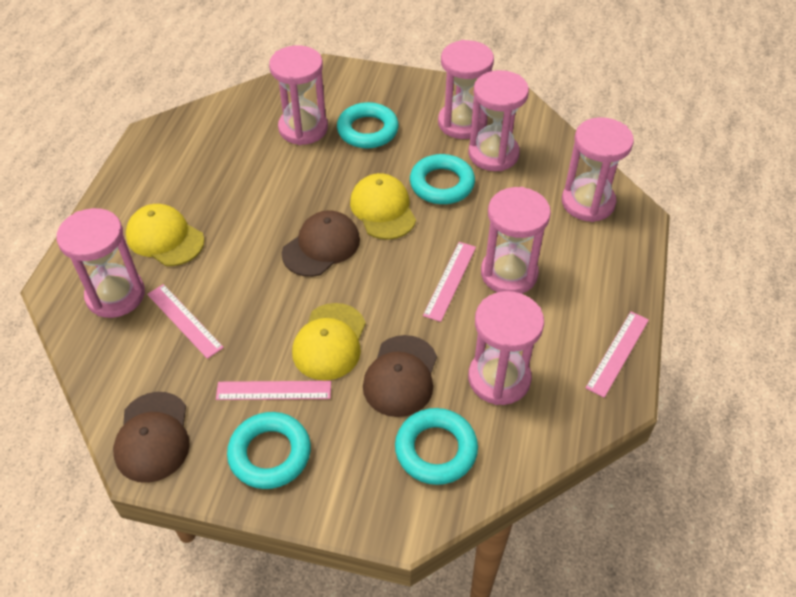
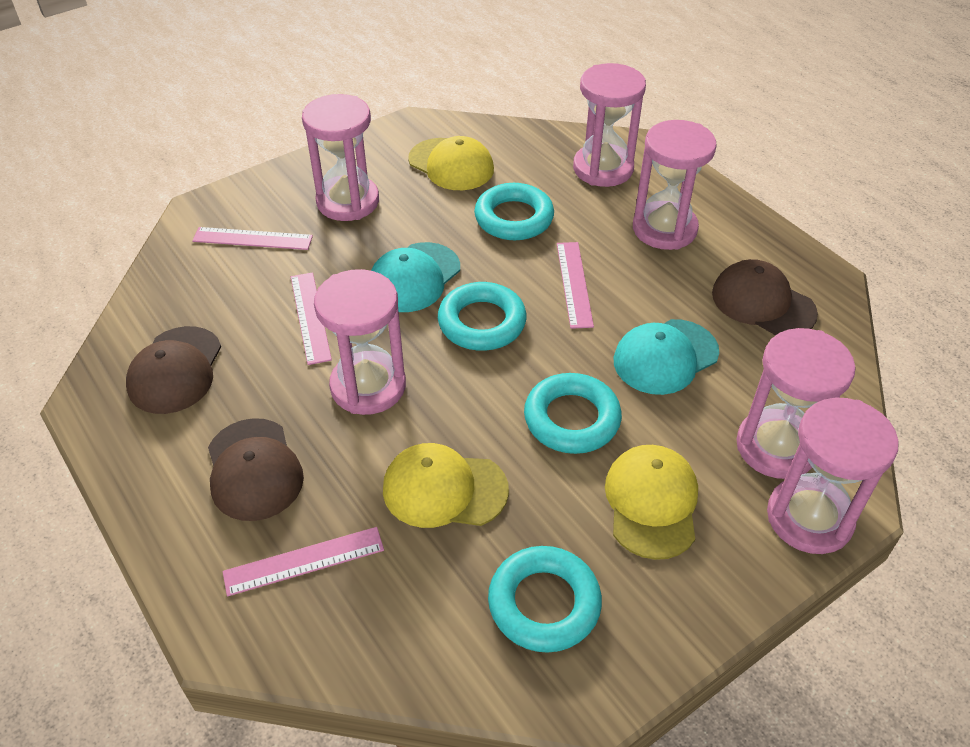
pink hourglass: [57,208,145,318] [269,45,328,145] [438,40,494,139] [468,70,529,171] [468,291,544,405] [481,187,551,294] [562,117,634,222] = 7 -> [302,94,379,221] [314,269,406,415] [573,63,646,187] [633,120,717,250] [736,328,856,479] [767,398,899,554] = 6
turquoise cap: none = 0 -> [371,242,460,312] [614,319,719,395] = 2

